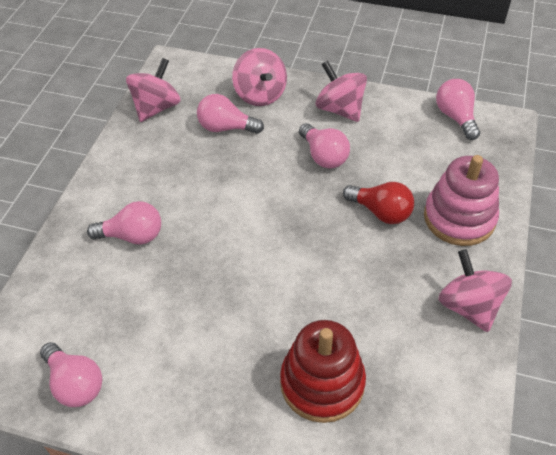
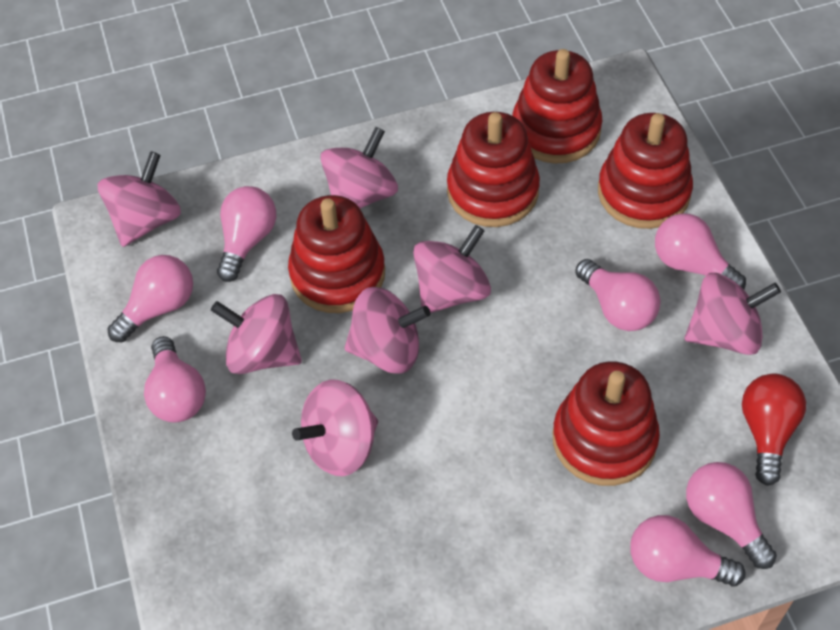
pink light bulb: [40,342,102,407] [87,201,161,245] [197,94,264,134] [299,123,350,169] [436,79,480,140] = 5 -> [107,255,193,342] [144,336,206,423] [217,186,276,282] [575,259,661,331] [630,515,746,587] [655,213,746,289] [686,462,777,569] = 7
pink spinning top: [126,58,181,122] [232,48,287,106] [316,61,367,122] [438,249,512,332] = 4 -> [98,151,181,247] [211,294,302,374] [292,380,378,476] [320,127,398,208] [345,287,431,374] [413,225,491,313] [685,273,781,355] = 7
pink stacking toy: [424,155,499,246] = 1 -> none = 0
red stacking toy: [280,320,366,423] = 1 -> [288,195,385,313] [447,112,540,227] [512,49,602,164] [553,361,660,486] [598,113,693,229] = 5

